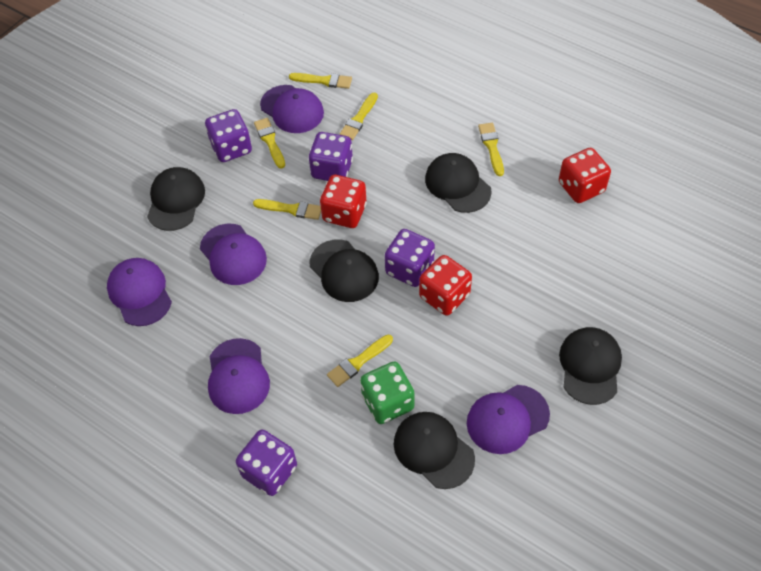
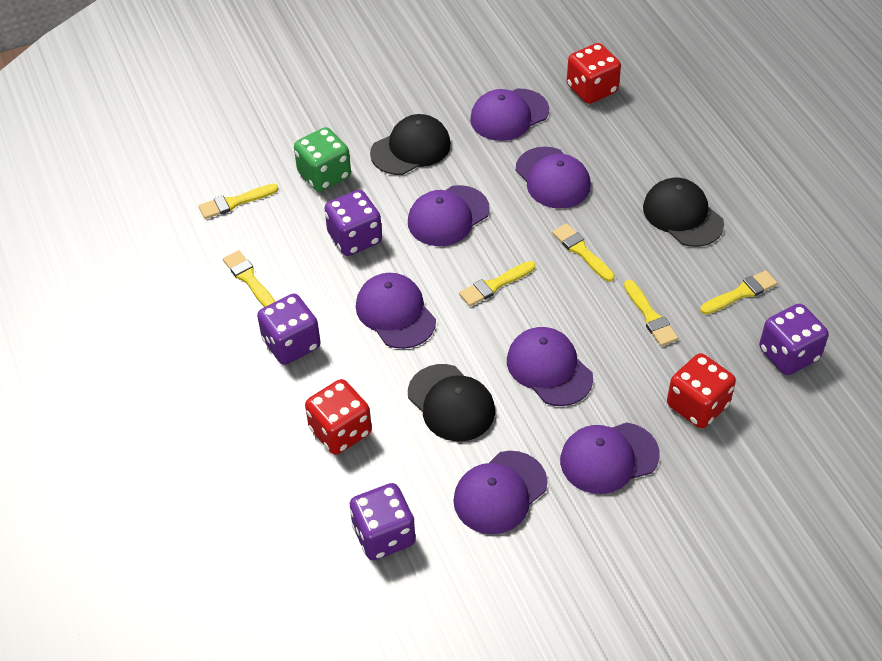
black cap: [147,167,205,231] [310,239,379,302] [394,412,475,489] [425,153,492,213] [559,327,622,405] = 5 -> [370,114,451,175] [408,364,495,441] [643,178,724,247] = 3
purple cap: [107,258,172,326] [200,224,267,285] [208,338,270,414] [260,85,324,133] [467,385,550,454] = 5 -> [356,273,436,349] [408,185,490,246] [453,451,548,534] [470,89,549,141] [507,327,593,406] [516,147,591,209] [560,422,660,494] = 7

